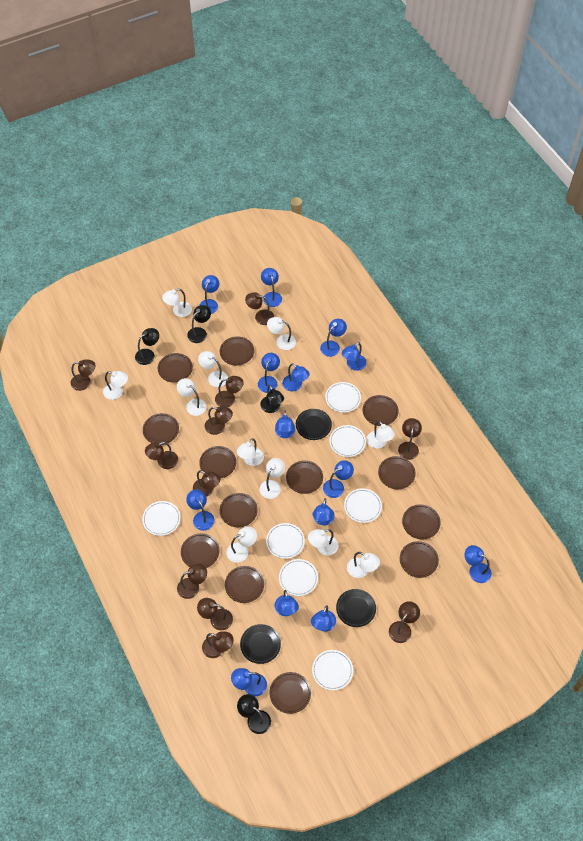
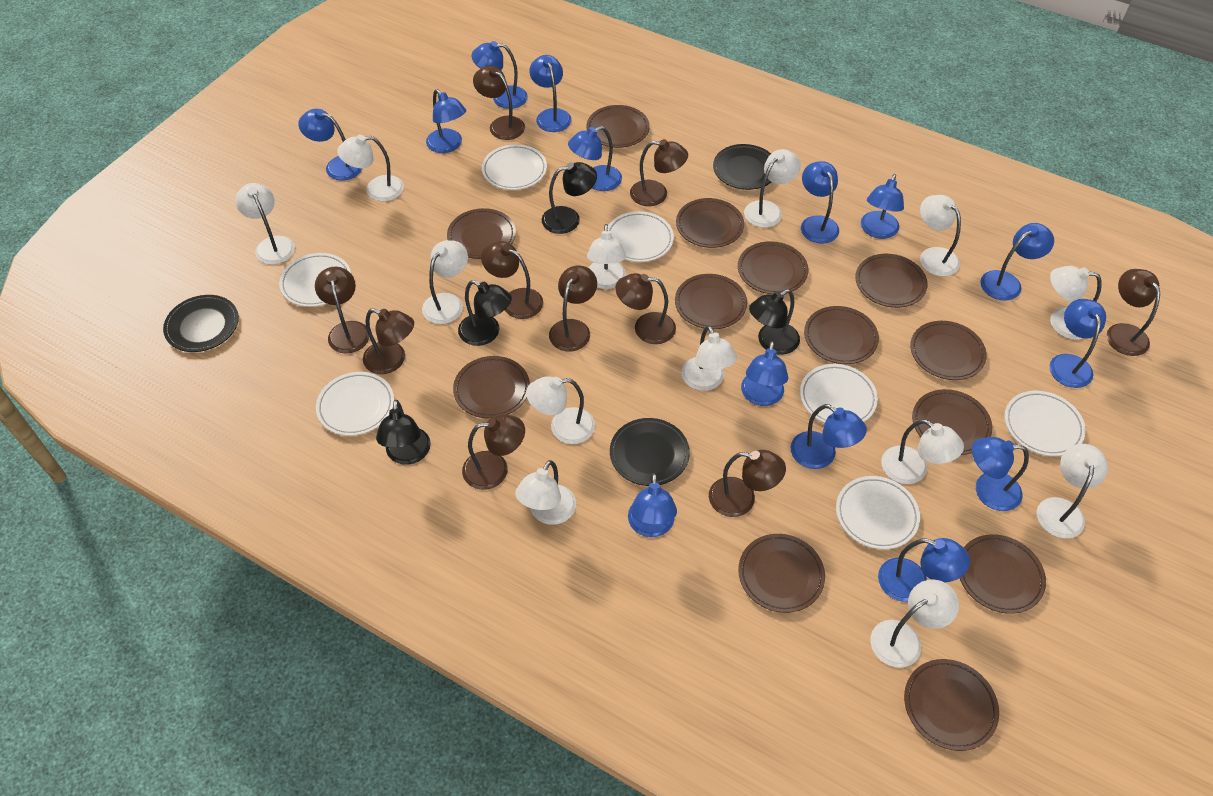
brown lamp: [71,359,95,391] [145,442,178,469] [177,563,207,599] [193,470,220,497] [197,598,233,630] [202,631,234,658] [205,407,233,435] [215,376,243,407] [245,292,274,325] [389,601,420,643] [398,418,422,460] = 11 -> [315,267,369,354] [363,308,414,374] [462,414,525,490] [473,66,525,140] [481,241,543,319] [549,266,597,351] [615,273,676,344] [630,139,688,206] [709,450,786,517] [1107,269,1160,356] = 10
white lamp: [103,371,128,400] [162,288,192,317] [177,378,207,416] [198,351,228,387] [227,526,257,563] [237,438,264,466] [259,458,285,499] [267,317,296,350] [308,529,338,556] [347,552,380,578] [367,421,395,449] = 11 -> [235,183,295,265] [337,135,404,201] [422,240,468,324] [515,460,576,525] [526,376,595,444] [587,224,626,289] [682,325,737,391] [744,149,801,228] [870,579,959,668] [881,419,964,484] [920,195,961,276] [1037,444,1108,538] [1050,266,1102,340] = 13

